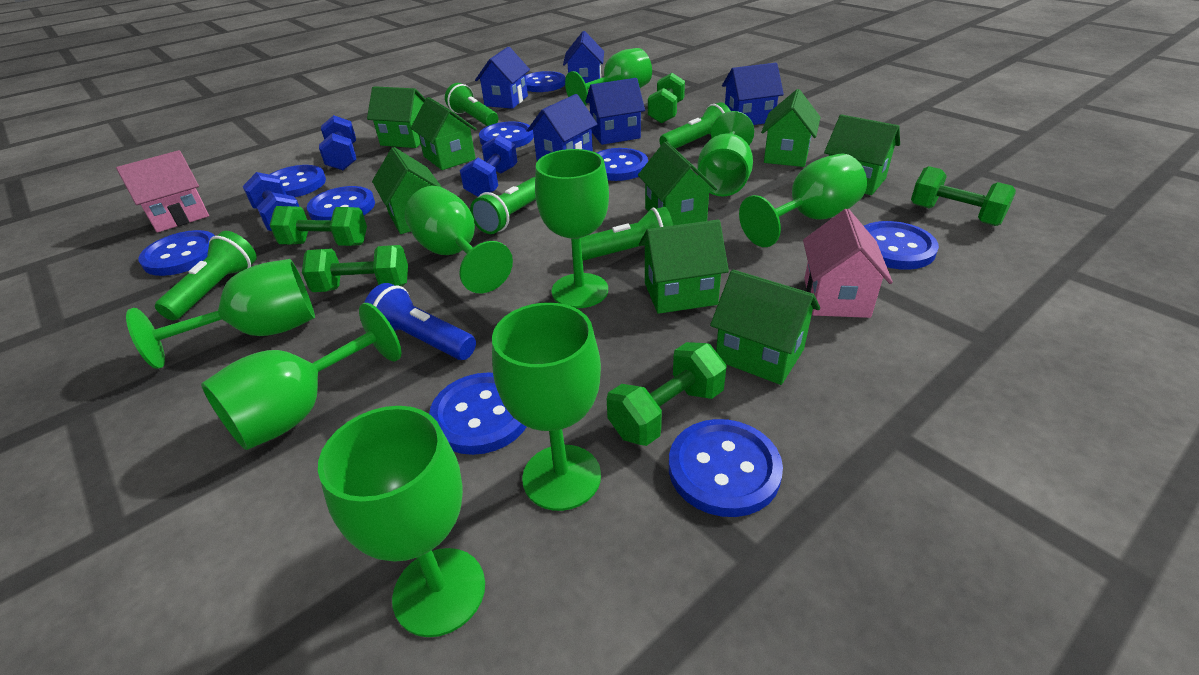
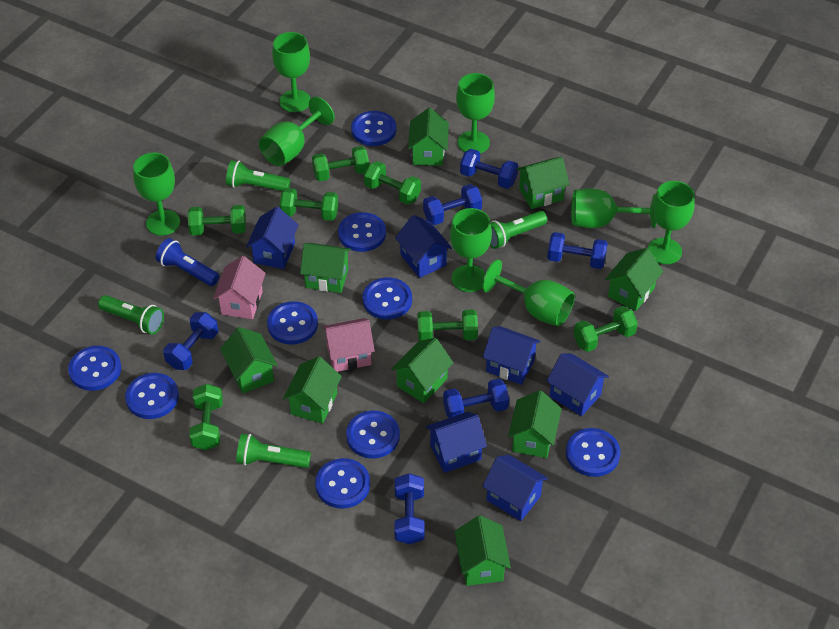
blue dumbbell: [243,172,299,231] [319,115,356,170] [460,135,517,197] = 3 -> [163,312,218,370] [394,473,424,544] [423,184,482,225] [443,379,509,418] [460,149,518,189] [547,232,608,269] = 6
blue house: [475,47,530,109] [527,94,597,161] [563,31,604,83] [585,78,645,145] [722,63,784,125] = 5 -> [246,207,298,269] [395,215,452,278] [426,412,487,473] [482,455,548,521] [483,326,541,385] [546,353,609,416] = 6
green dumbbell: [270,206,367,246] [302,245,408,292] [607,342,727,446] [648,73,685,123] [911,166,1016,226] = 5 -> [188,205,246,236] [189,384,223,450] [279,188,338,221] [312,146,369,181] [364,161,421,204] [417,309,478,341] [574,306,638,352] = 7
green flashlight: [155,231,257,320] [445,83,498,126] [470,177,536,234] [571,207,673,261] [659,102,730,149] = 5 -> [98,295,164,334] [226,160,290,191] [236,434,311,468] [490,211,547,249] = 4
green goblet: [126,259,315,369] [201,303,401,450] [318,406,485,637] [405,186,513,293] [492,303,601,511] [535,149,609,308] [565,48,652,106] [697,111,754,197] [739,153,867,247] = 9 -> [133,153,180,236] [259,97,334,166] [272,32,311,112] [450,208,492,292] [456,73,495,153] [482,259,575,327] [571,188,657,228] [648,181,695,264] = 8
green house: [367,86,425,148] [372,147,442,234] [411,97,477,170] [638,141,717,225] [639,220,729,314] [710,270,820,385] [761,89,821,167] [824,114,900,195] = 8 -> [220,327,277,393] [283,356,342,424] [300,243,351,293] [391,338,453,403] [408,108,449,166] [454,515,511,586] [508,390,562,458] [516,157,570,209] [605,248,663,311] = 9

